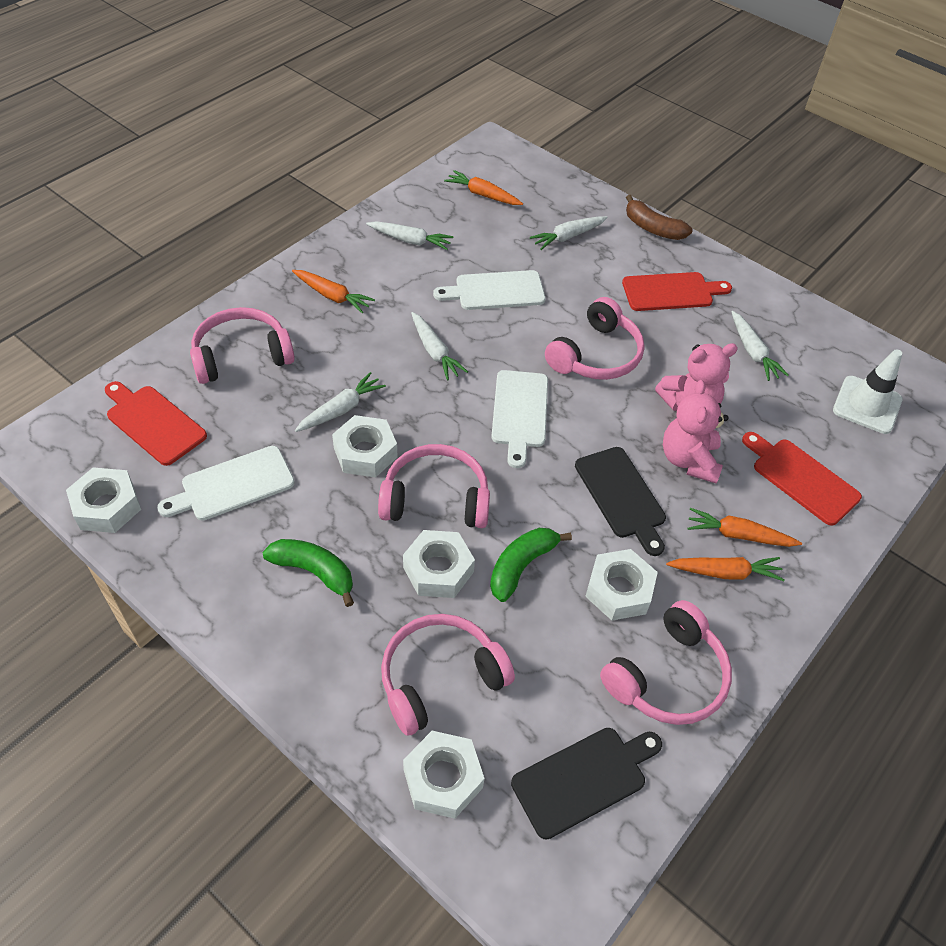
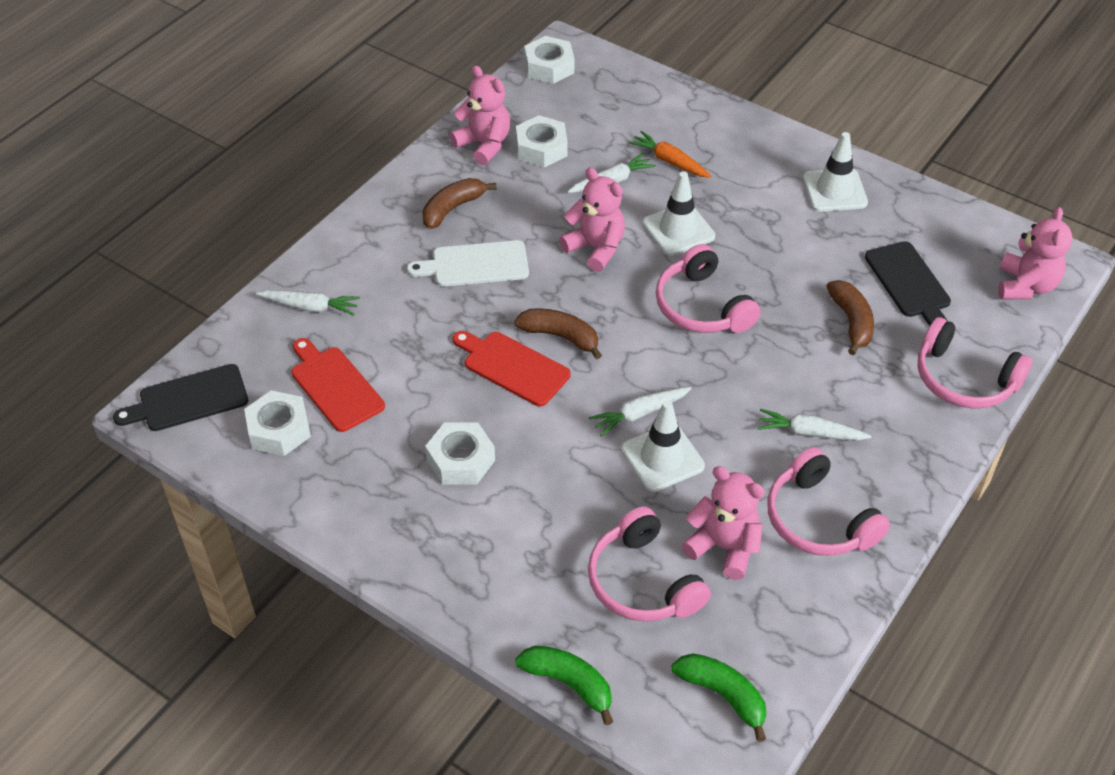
brown banana: [626,195,692,240] = 1 -> [422,178,497,229] [515,308,602,360] [827,280,874,355] = 3
orange carrot: [292,270,375,313] [444,170,523,205] [666,557,785,581] [687,508,802,547] = 4 -> [628,131,712,178] = 1
pink headphones: [190,307,295,384] [378,444,490,528] [381,614,515,736] [545,297,645,380] [600,600,732,725] = 5 -> [588,507,711,622] [656,244,761,333] [767,447,890,556] [917,317,1032,409] = 4
pink teddy bear: [655,343,738,411] [663,380,729,483] = 2 -> [450,66,510,165] [559,168,625,272] [681,466,765,580] [998,207,1073,299] = 4
red cutting board: [105,381,207,466] [622,272,732,311] [742,432,862,526] = 3 -> [291,338,385,432] [453,331,571,406] = 2
white carrot: [295,372,386,432] [366,221,453,250] [411,312,468,380] [530,216,608,250] [732,311,789,381] = 5 -> [256,290,360,316] [568,153,656,193] [589,387,692,437] [758,409,871,441] = 4
white cutting board: [157,446,295,520] [433,270,546,310] [491,370,548,468] = 3 -> [407,240,529,287] = 1
white nut: [66,467,141,533] [332,415,398,477] [403,530,475,598] [403,731,485,819] [585,549,658,621] = 5 -> [244,390,311,456] [425,423,495,485] [516,115,568,167] [524,36,574,84] = 4
white traffic cone: [833,349,902,434] = 1 -> [621,401,705,492] [642,171,715,256] [803,132,868,212] = 3

